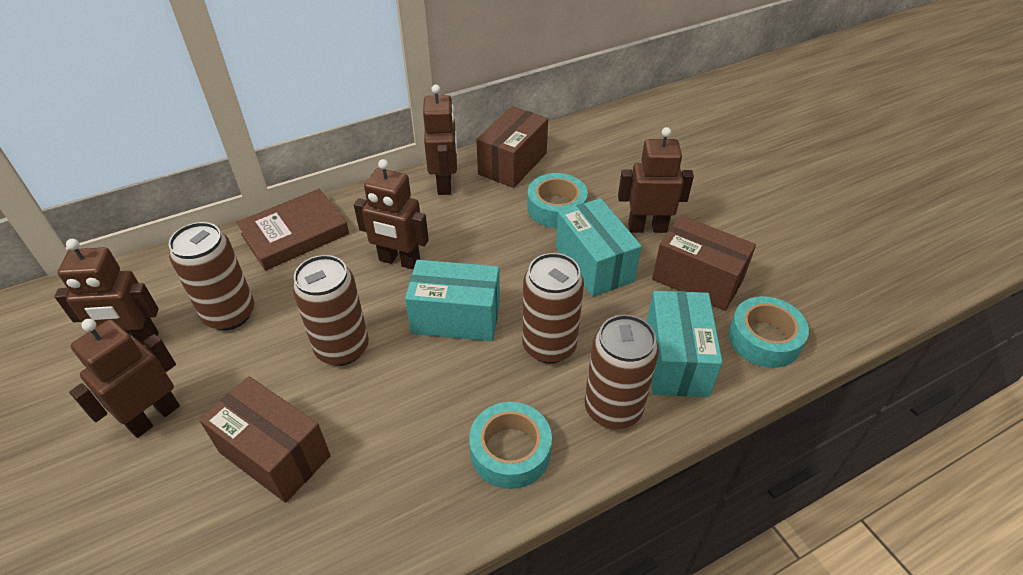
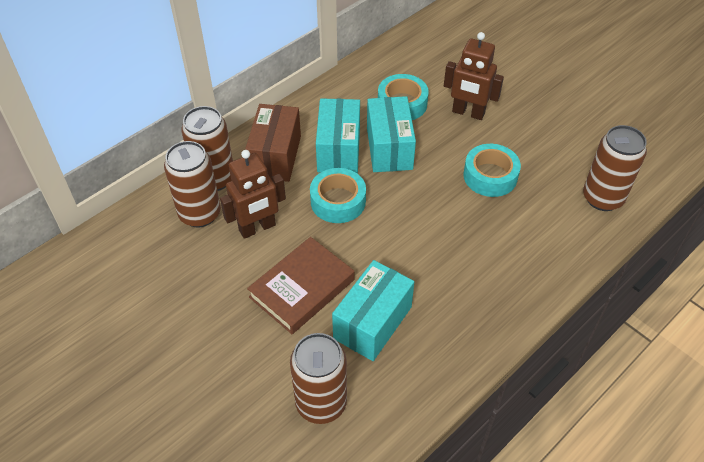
brown box: [199,376,331,503] [476,106,548,188] [652,215,756,311] = 3 -> [245,104,301,182] = 1
brown robot: [54,239,159,345] [69,319,180,438] [354,159,429,270] [423,84,457,195] [618,127,694,233] = 5 -> [220,150,286,239] [444,32,504,120] = 2

